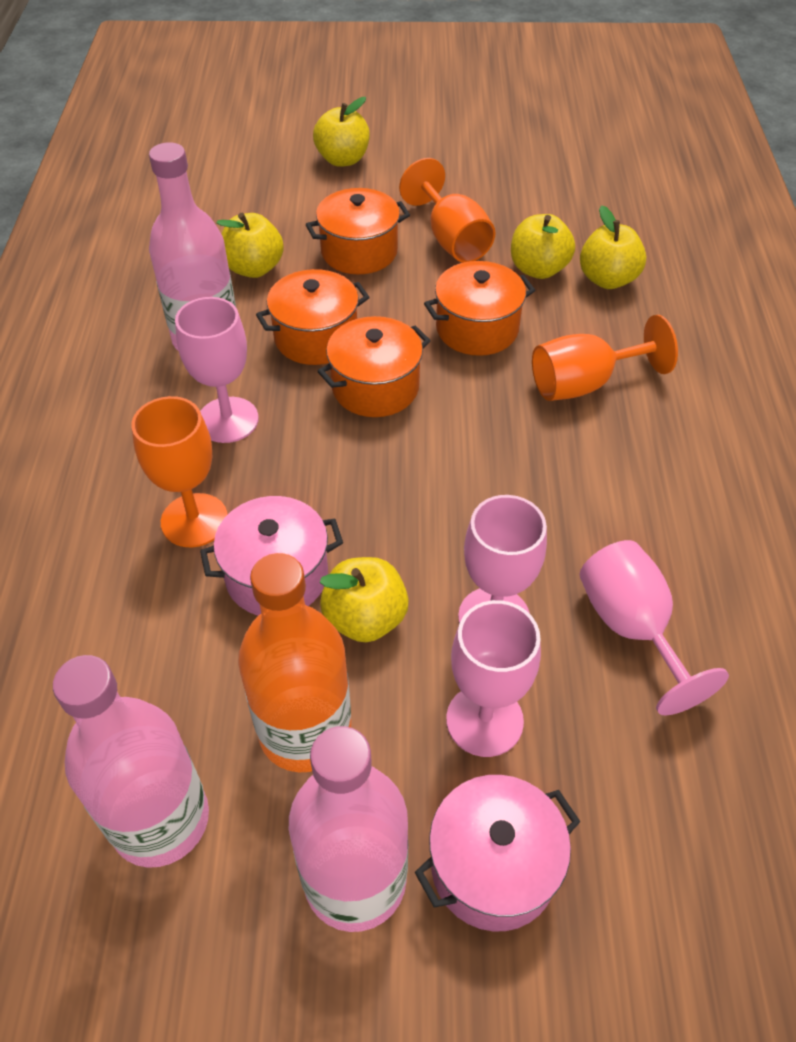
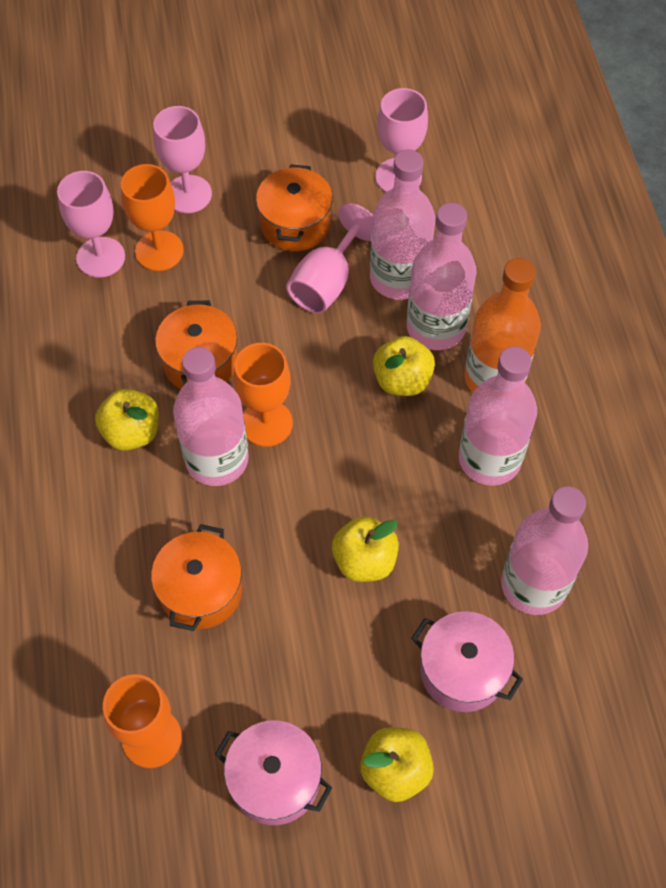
orange pot: [256,269,370,365] [306,188,410,274] [318,316,431,417] [424,261,535,356] = 4 -> [151,524,242,631] [155,301,238,389] [256,164,333,251] = 3
pink bottle: [53,655,209,868] [149,142,236,350] [289,726,408,932] = 3 -> [173,347,249,486] [370,149,435,300] [407,203,477,350] [459,346,537,486] [501,486,588,615] = 5
yellow apple: [217,213,284,278] [313,97,370,167] [319,557,409,642] [511,214,575,279] [580,205,646,289] = 5 -> [95,389,159,451] [332,516,399,582] [360,727,434,802] [373,336,435,396] = 4

